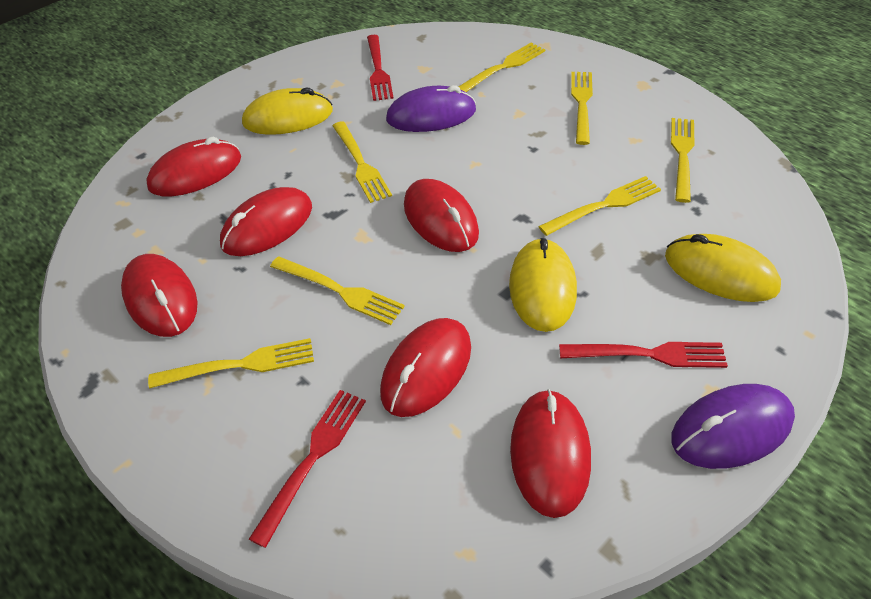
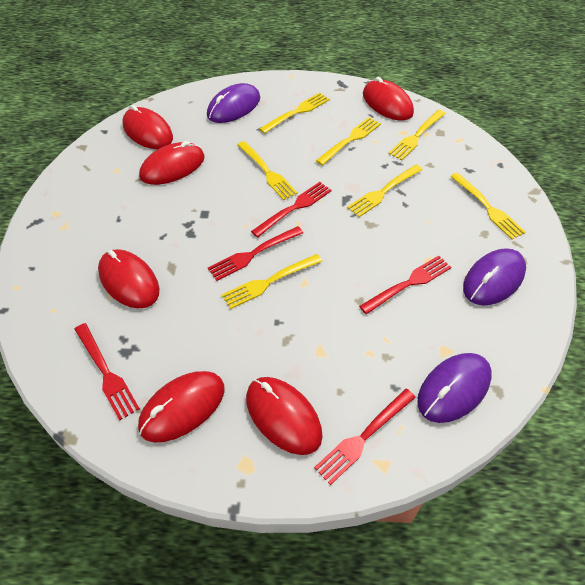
purple mouse: [386,85,476,132] [671,384,795,469] = 2 -> [207,83,260,123] [417,353,492,423] [463,248,526,305] = 3
red fork: [249,390,366,548] [367,35,394,101] [559,342,728,368] = 3 -> [74,323,140,420] [208,226,303,281] [251,182,332,237] [314,389,416,485] [359,255,451,314] = 5
yellow mouse: [242,88,333,135] [509,238,577,332] [665,234,781,302] = 3 -> none = 0

